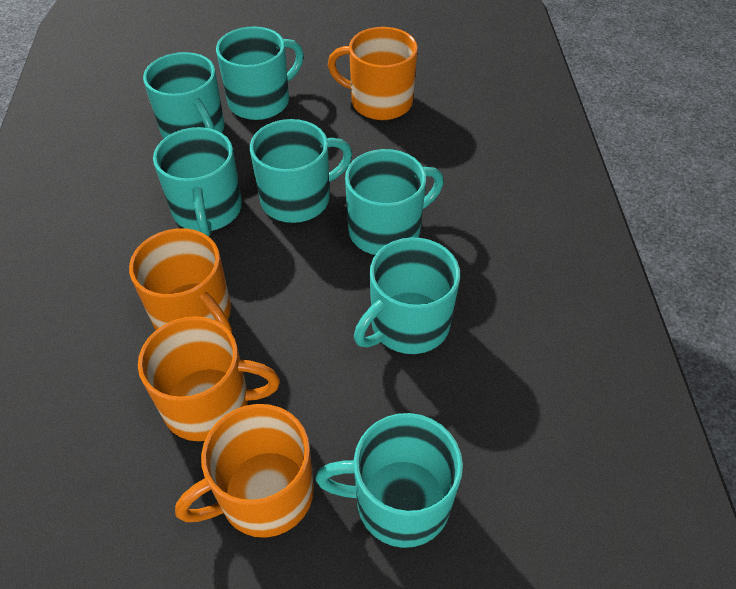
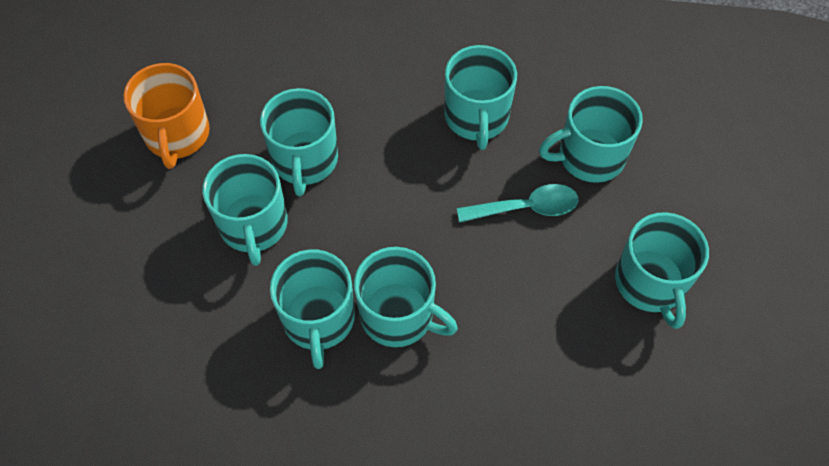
orange mug: [129,228,232,333] [138,316,280,441] [175,404,314,538] [328,27,418,120] = 4 -> [123,63,210,169] = 1
turquoise spoon: none = 0 -> [457,184,578,223] = 1

